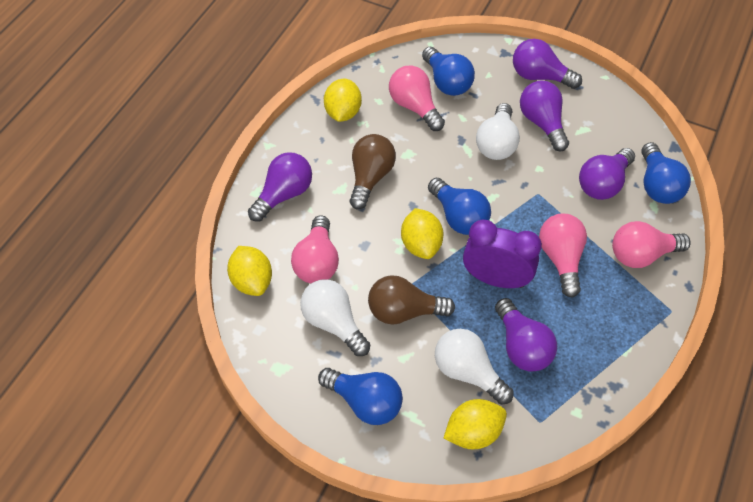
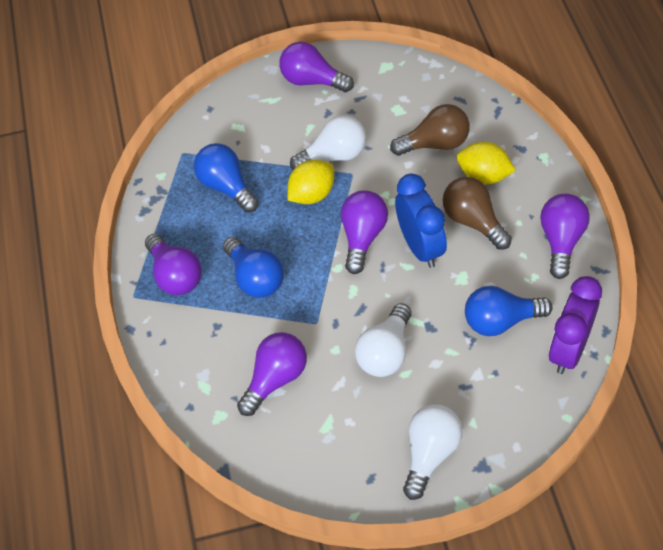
blue clock: none = 0 -> [395,174,447,268] = 1
blue light bulb: [318,368,403,425] [422,47,475,96] [428,178,491,235] [642,142,691,204] = 4 -> [194,143,259,213] [223,237,284,298] [465,286,553,336] = 3
pink light bulb: [291,215,339,283] [389,65,445,131] [539,213,587,298] [612,221,691,268] = 4 -> none = 0
yellow lemon: [227,246,272,296] [324,79,362,122] [401,208,443,259] [444,399,507,449] = 4 -> [288,160,334,204] [457,142,516,184] = 2

